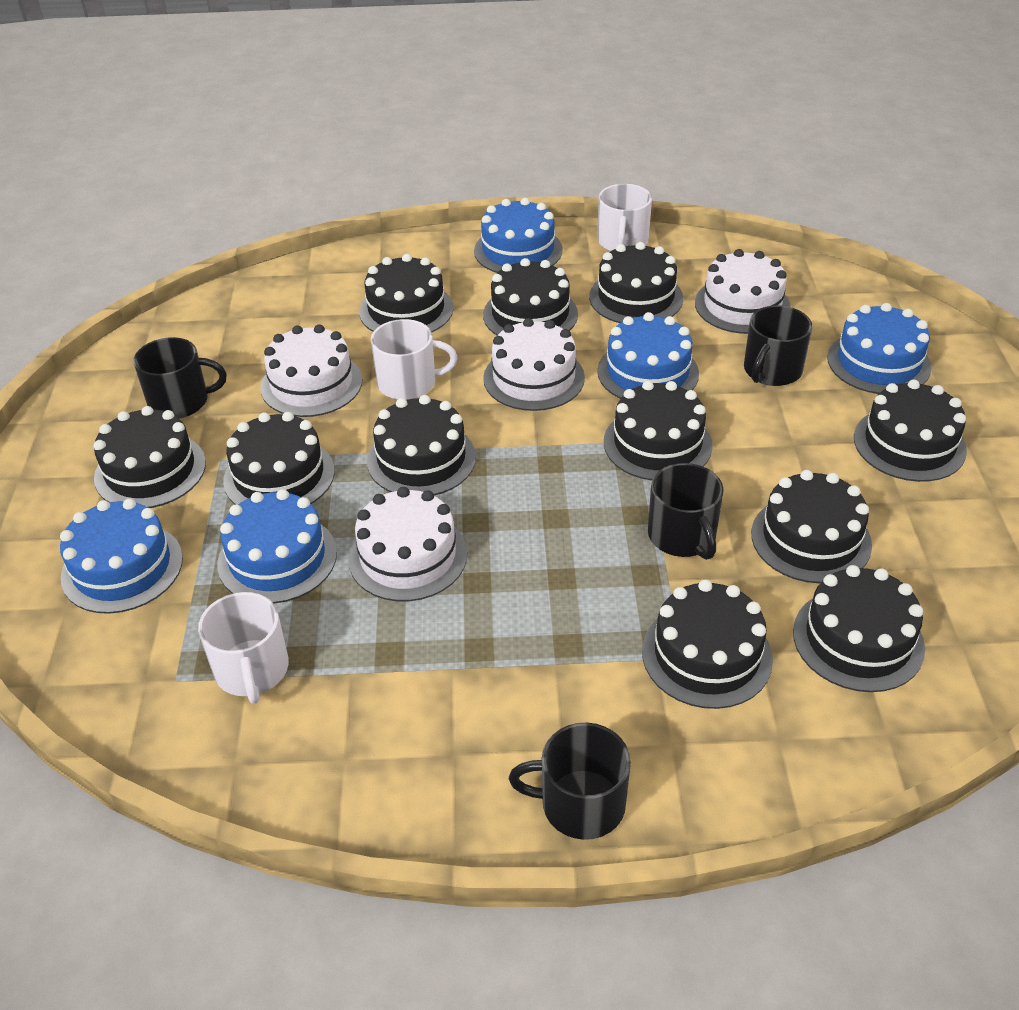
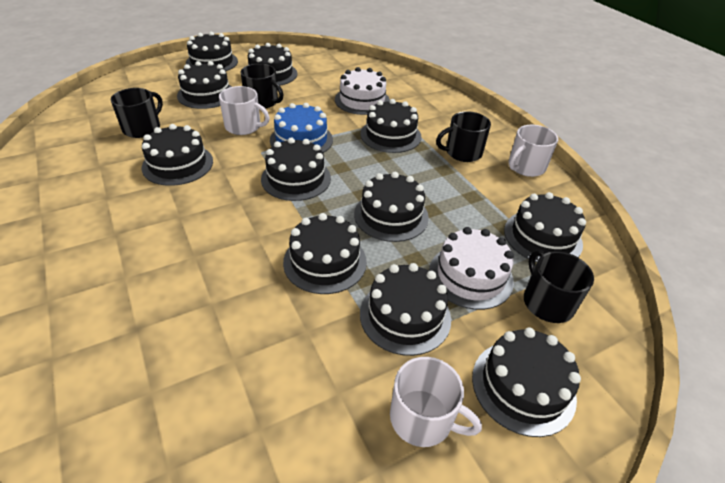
blue cake: [60,499,183,614] [217,489,337,604] [474,198,563,273] [597,312,699,399] [827,303,931,394] = 5 -> [270,103,333,153] = 1
white cake: [260,324,362,417] [348,487,467,601] [483,318,585,411] [695,249,791,334] = 4 -> [335,67,390,115] [429,227,514,310] = 2

